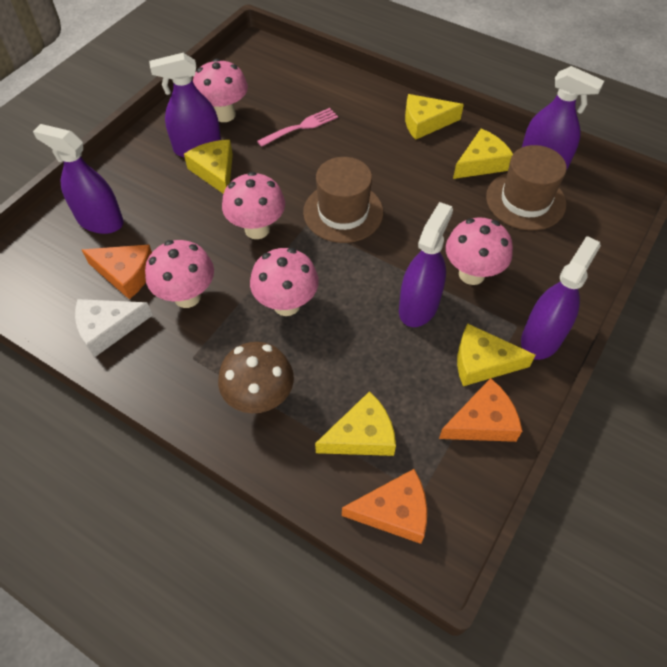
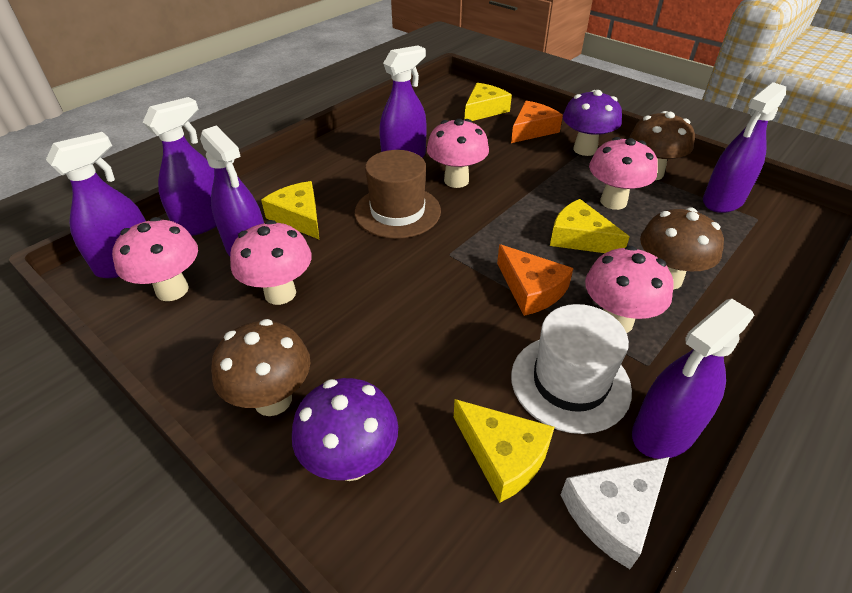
brown hat: [303,157,383,243] [486,145,567,230] = 2 -> [355,150,441,239] = 1
brown mushroom: [218,342,294,413] = 1 -> [211,319,310,416] [629,111,695,180] [640,207,724,289] = 3
orange cheese: [82,245,152,299] [342,469,427,544] [439,378,522,442] = 3 -> [497,244,573,316] [511,101,563,143] = 2
pink fork: [257,108,338,147] = 1 -> none = 0
purple mushroom: none = 0 -> [292,378,398,481] [563,90,622,156] = 2
purple spray bottle: [33,124,124,234] [149,53,221,158] [399,202,453,327] [521,236,601,360] [522,66,604,170] = 5 -> [46,132,146,278] [143,97,216,236] [200,125,264,256] [379,45,427,158] [632,299,754,459] [703,82,786,213] = 6
white hat: none = 0 -> [511,304,632,434] = 1
yellow cheese: [184,140,233,194] [315,391,396,456] [405,94,464,140] [453,129,513,179] [457,323,536,386] = 5 -> [261,181,319,239] [454,399,555,503] [465,83,512,121] [550,199,629,253] = 4

